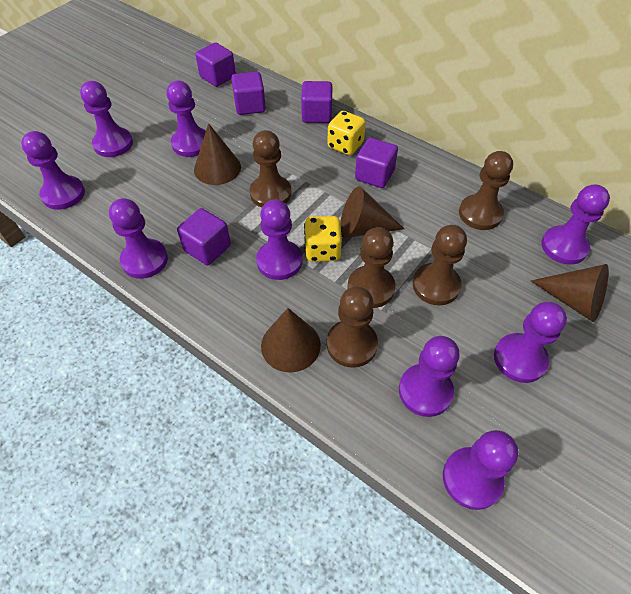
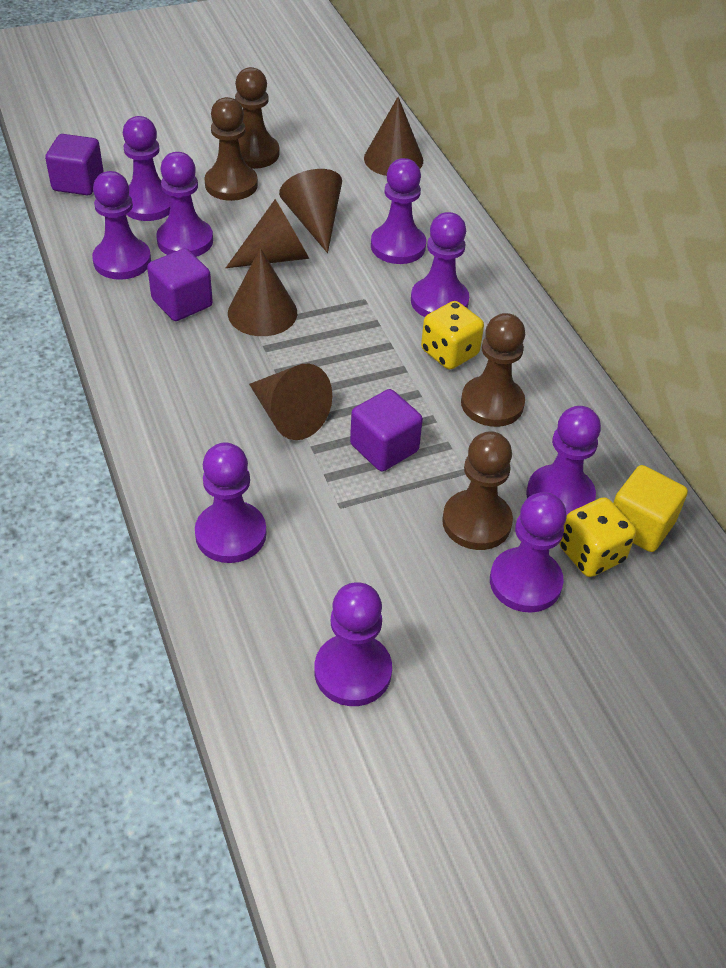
brown cone: [194,123,241,185] [261,308,321,372] [340,186,404,238] [531,264,609,322] = 4 -> [226,199,309,268] [228,248,297,336] [249,364,332,440] [279,169,342,253] [364,97,423,176] = 5
brown pawn: [250,130,292,208] [327,287,378,368] [347,227,395,308] [413,225,467,305] [459,151,513,230] = 5 -> [204,97,258,201] [235,67,280,169] [442,431,513,550] [461,313,525,427] = 4
purple cube: [177,208,231,265] [196,42,236,87] [231,72,266,115] [301,81,332,123] [355,138,398,188] = 5 -> [45,134,103,195] [147,248,213,321] [350,389,423,471] = 3
yellow cube: none = 0 -> [613,465,688,552] = 1

